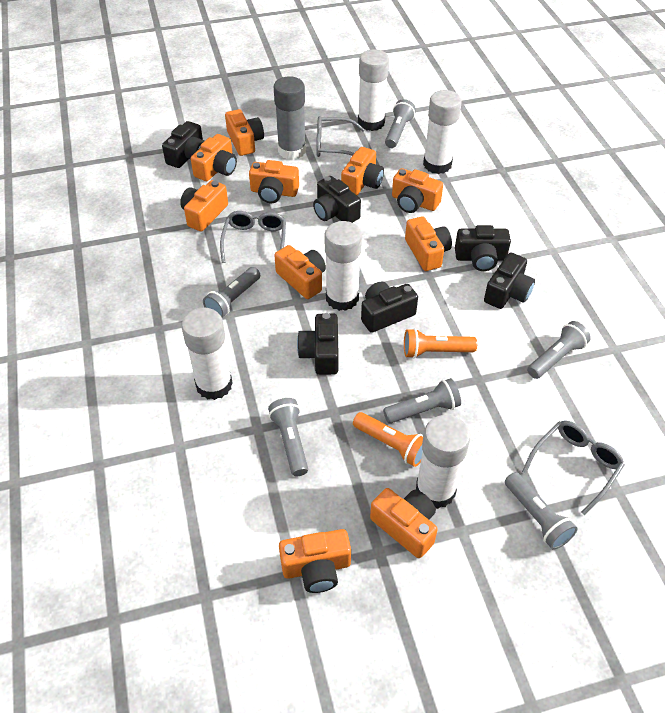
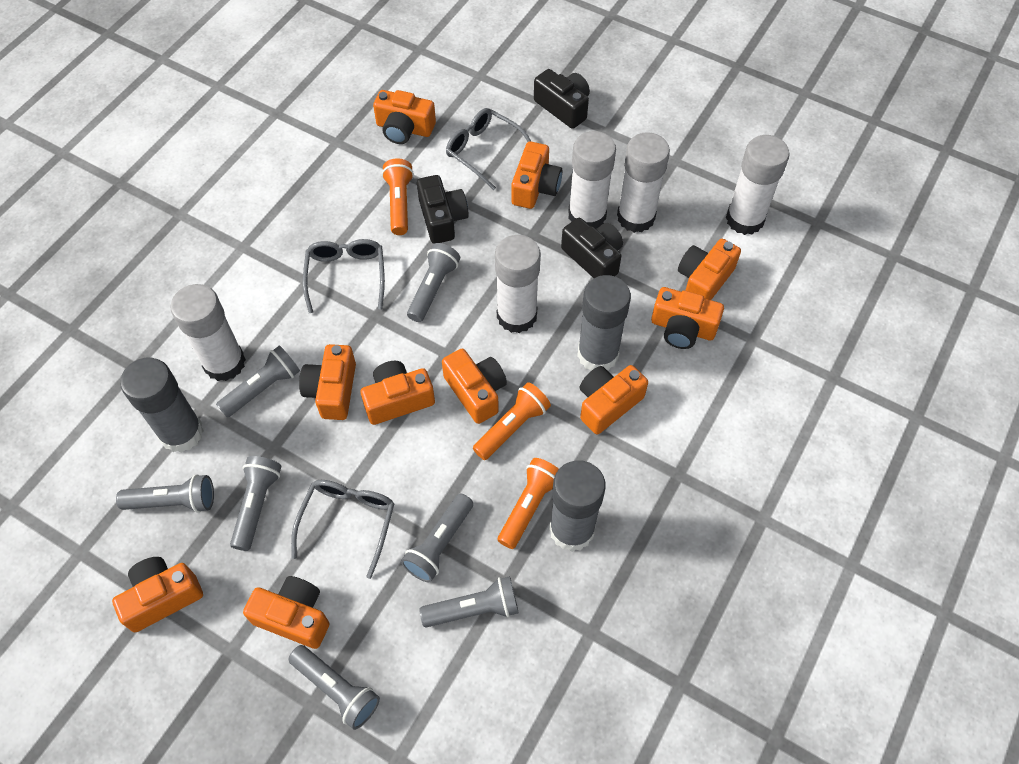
black camera: [162,121,205,168] [297,313,339,375] [313,176,361,223] [361,282,418,333] [455,225,511,271] [484,252,535,309] = 6 -> [417,175,469,244] [534,69,590,129] [561,218,623,278] = 3
grey flashlight: [203,267,260,317] [268,398,308,476] [383,378,461,423] [385,99,416,148] [505,472,577,549] [527,321,591,379] = 6 -> [116,474,214,513] [216,345,300,417] [230,456,281,551] [288,645,380,730] [401,494,473,583] [407,243,460,322] [419,576,519,628] = 7
grey glue stick: [273,76,306,160] = 1 -> [120,358,204,453] [549,460,605,552] [577,275,631,371] = 3
orange flashlight: [353,412,423,467] [404,328,477,358] = 2 -> [382,158,414,235] [473,382,551,460] [498,458,559,549] = 3

